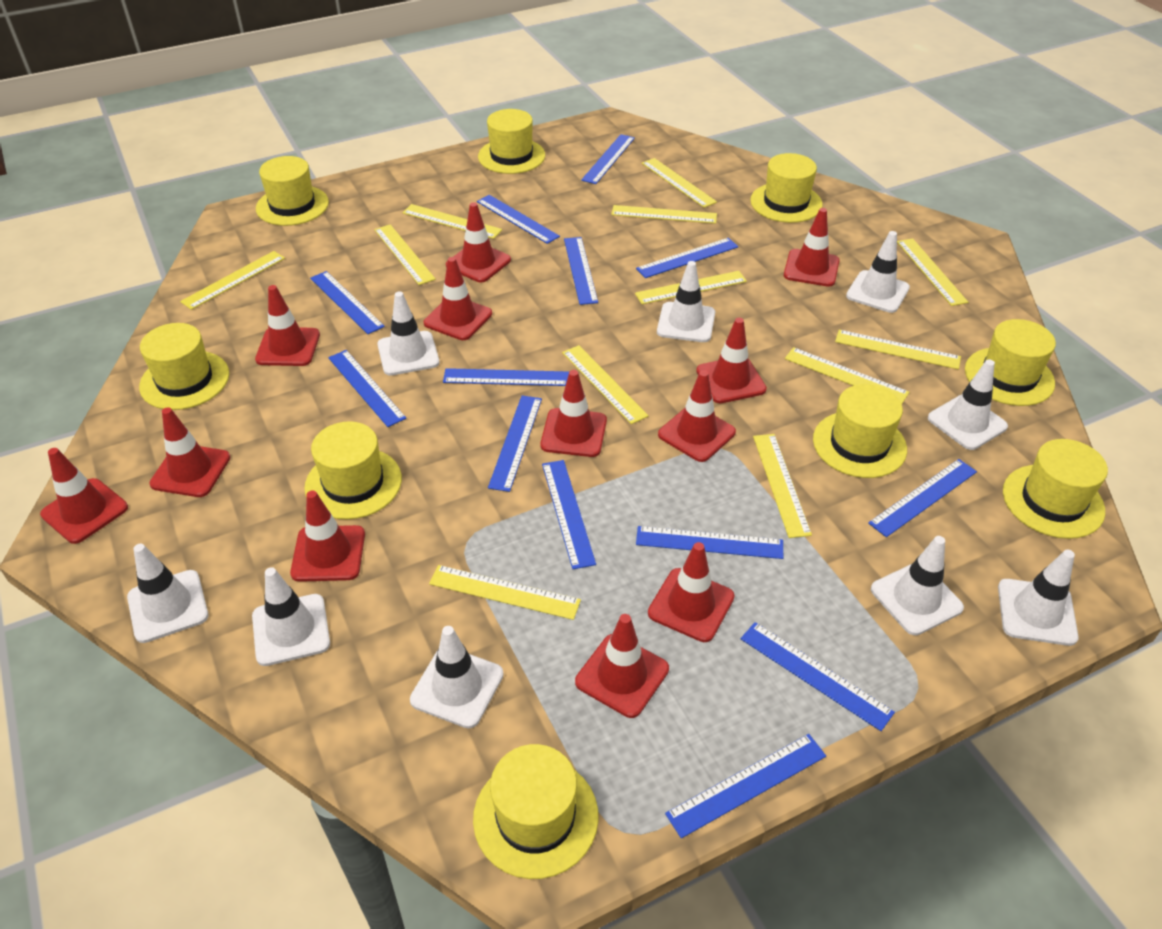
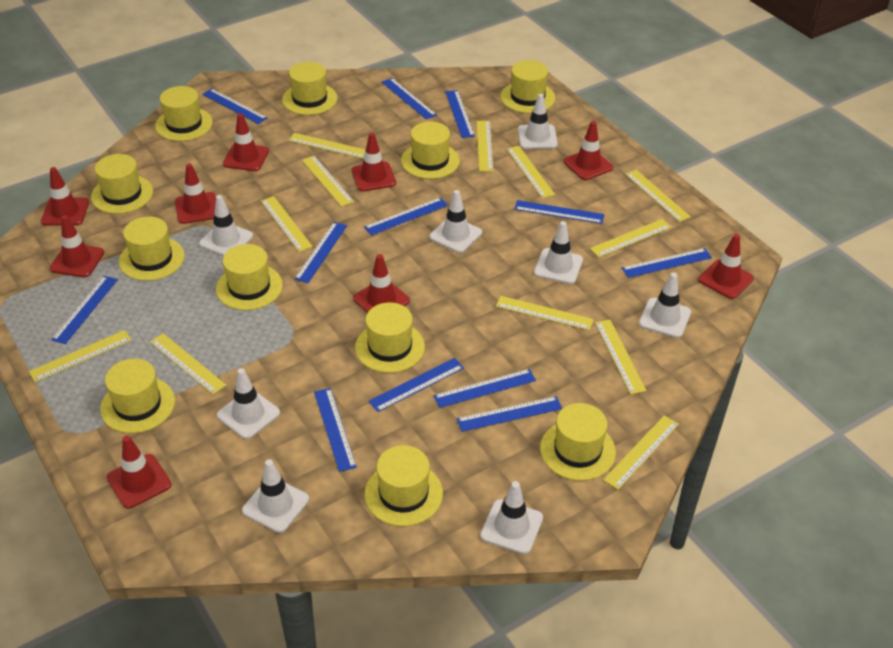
blue ruler: [310,271,385,334] [328,350,406,427] [443,368,569,386] [477,195,560,244] [488,396,542,492] [542,460,596,569] [564,237,598,305] [581,134,635,184] [636,238,738,278] [636,526,783,559] [665,734,826,838] [741,622,895,731] [868,459,977,537] = 13 -> [51,276,118,344] [202,89,267,124] [295,222,347,283] [314,388,357,472] [364,197,448,236] [369,358,464,412] [382,78,437,120] [434,369,536,408] [445,90,475,138] [457,396,562,432] [514,200,604,224] [622,248,712,278] = 12
red traffic cone: [40,448,128,544] [149,407,231,497] [255,285,320,366] [290,490,365,582] [424,257,492,340] [446,202,511,282] [540,370,607,457] [575,614,669,718] [648,542,735,642] [658,370,736,462] [696,318,767,403] [784,208,840,287] = 12 -> [41,167,89,226] [50,215,104,278] [107,435,171,509] [175,164,216,224] [223,113,269,171] [351,133,396,191] [353,254,410,313] [564,121,613,180] [698,234,754,299] = 9
white traffic cone: [127,544,208,643] [252,567,330,666] [377,291,440,376] [410,626,504,728] [657,261,715,342] [846,231,910,313] [871,536,964,636] [928,359,1008,450] [998,550,1079,646] = 9 -> [199,195,253,256] [217,368,280,439] [242,459,309,533] [429,190,482,253] [480,481,543,554] [518,94,558,149] [534,221,583,284] [639,273,691,338] = 8
yellow hat: [139,323,229,410] [256,156,329,226] [304,421,402,519] [473,744,599,879] [478,109,545,174] [750,153,823,223] [813,384,907,478] [965,319,1056,406] [1003,439,1108,539] = 9 -> [91,154,153,214] [100,359,175,433] [119,216,185,281] [155,86,213,141] [216,244,283,310] [282,62,338,115] [355,302,425,373] [365,445,443,526] [401,122,460,179] [501,60,555,113] [540,403,616,481] = 11

